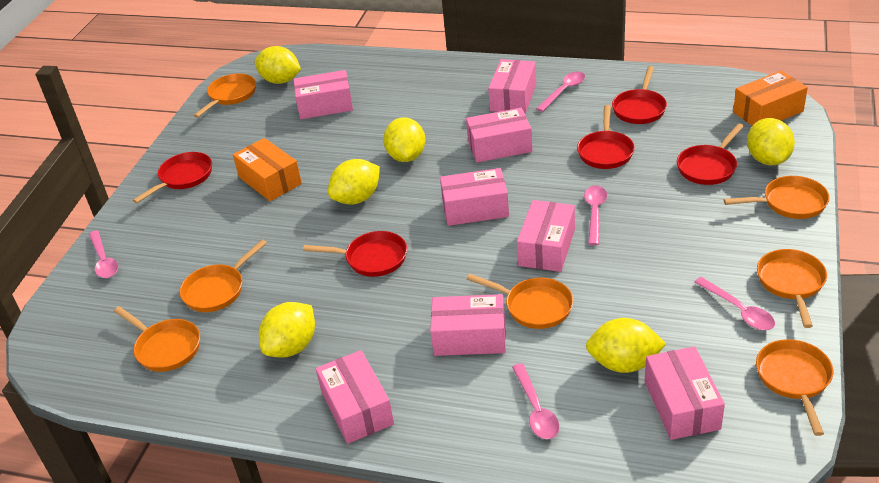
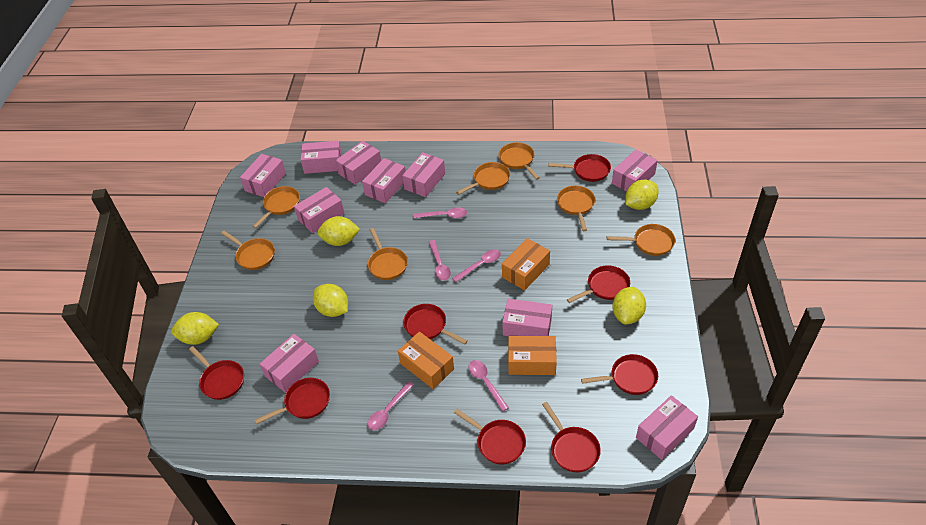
orange box: [233,138,302,201] [733,71,808,126] = 2 -> [398,332,454,389] [502,238,550,290] [508,336,557,375] = 3
pink box: [294,70,353,119] [316,350,394,444] [430,294,506,356] [440,168,509,226] [466,108,532,163] [488,59,536,114] [517,200,575,272] [645,346,725,440] = 8 -> [240,154,286,197] [260,334,319,392] [294,187,344,233] [301,141,342,174] [335,141,381,185] [362,158,406,203] [402,152,445,197] [502,299,552,336] [612,149,658,191] [636,395,698,460] = 10
red pan: [133,152,212,203] [303,231,407,277] [577,105,635,169] [612,66,667,124] [677,124,744,185] = 5 -> [189,346,244,400] [255,378,330,424] [403,304,468,345] [454,409,526,464] [542,402,601,472] [548,154,611,182] [567,265,630,303] [581,354,658,395] = 8
yellow lemon: [255,46,301,84] [259,302,315,358] [328,159,380,205] [383,117,426,162] [586,318,666,373] [747,118,795,165] = 6 -> [171,312,219,345] [313,284,348,317] [317,216,360,246] [612,287,646,324] [625,180,659,210] = 5

